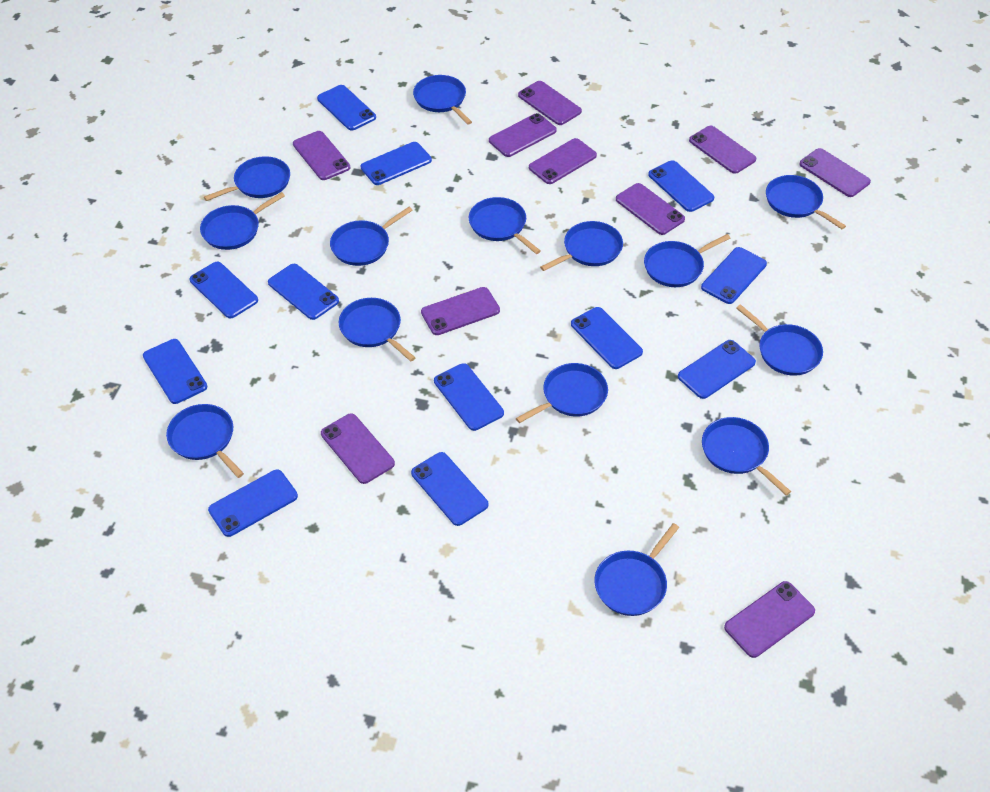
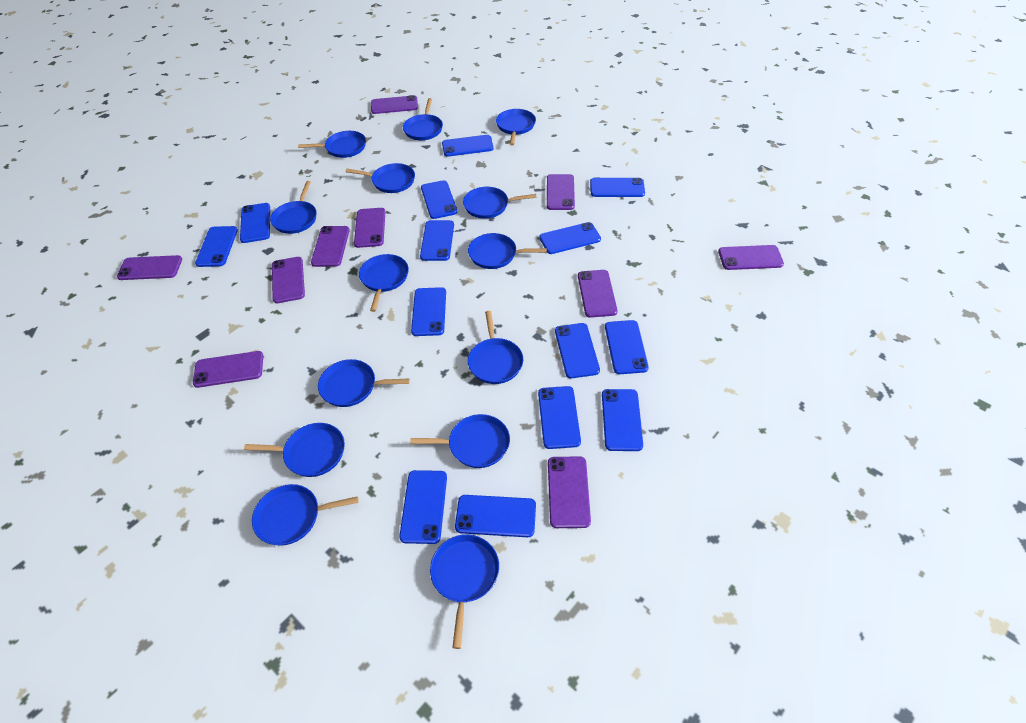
blue phone: [143,339,207,404] [190,262,258,318] [208,469,298,537] [268,264,339,320] [317,85,376,130] [361,142,432,185] [411,452,488,526] [434,363,504,431] [571,307,643,369] [648,160,714,212] [678,340,756,399] [701,247,767,304] = 12 -> [195,226,238,267] [240,203,270,243] [399,470,447,544] [411,287,446,336] [420,220,454,261] [421,180,458,219] [442,135,494,157] [455,495,536,537] [538,386,581,449] [539,222,601,254] [555,323,600,378] [590,178,645,197] [602,389,643,451] [605,320,649,374] = 14

